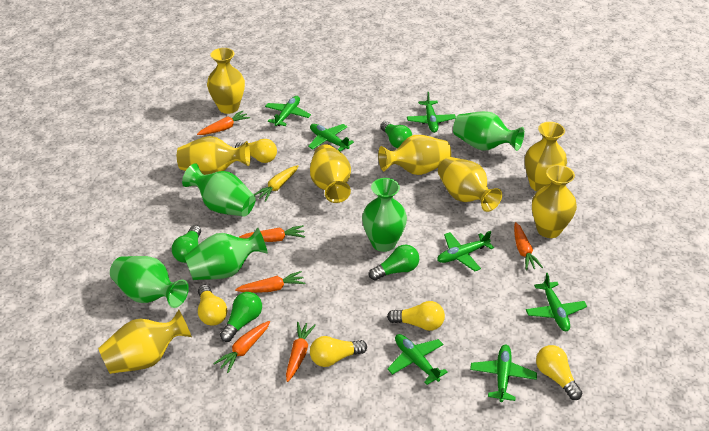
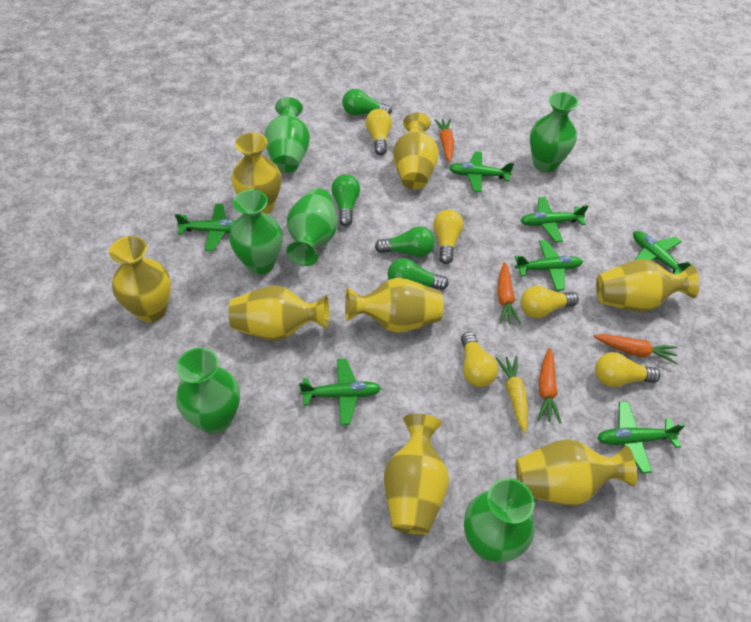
green vase: [110,256,189,308] [182,163,256,217] [184,227,268,280] [362,178,407,252] [453,111,524,151] = 5 -> [176,348,240,434] [229,190,283,275] [264,97,310,173] [286,188,337,266] [464,478,534,562] [530,92,579,172] = 6
orange carrot: [197,111,250,135] [213,321,270,373] [235,271,305,293] [239,225,305,242] [286,322,316,382] [514,222,543,270] = 6 -> [434,119,454,162] [497,262,521,324] [538,348,561,423] [593,334,677,365] = 4

